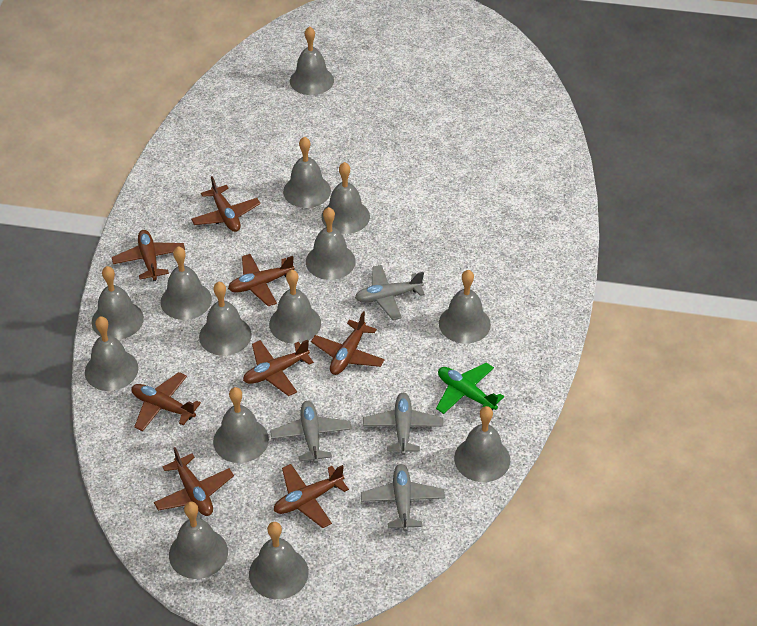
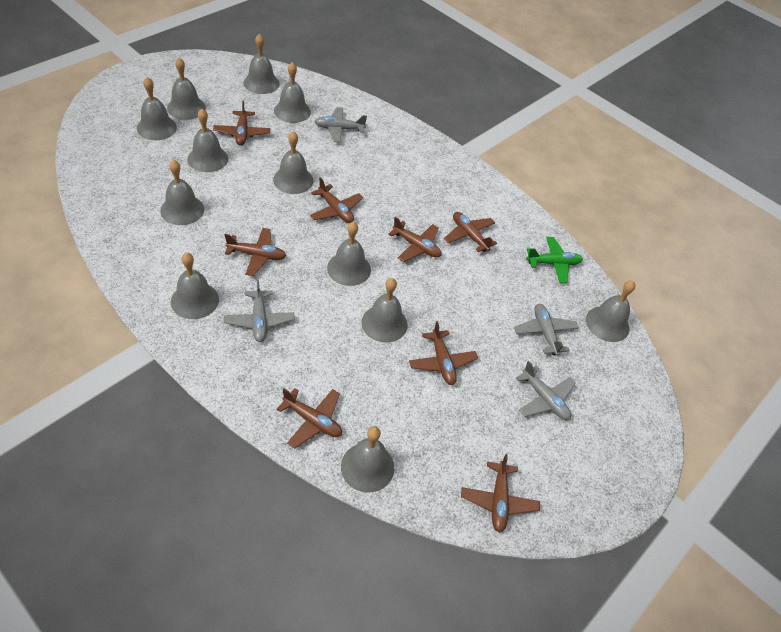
grey bell: [85,316,139,391] [92,266,144,340] [160,246,212,320] [169,502,228,579] [199,282,251,356] [213,387,269,463] [249,522,309,599] [269,270,321,344] [283,137,331,208] [290,26,334,95] [306,207,356,280] [322,162,370,234] [439,270,491,344] [454,406,510,482] = 14 -> [137,77,177,140] [160,160,204,225] [167,58,206,120] [171,252,219,319] [188,109,228,172] [243,34,279,94] [273,131,313,194] [274,62,311,123] [327,222,371,286] [341,426,394,492] [361,278,408,343] [586,280,636,342] = 12

